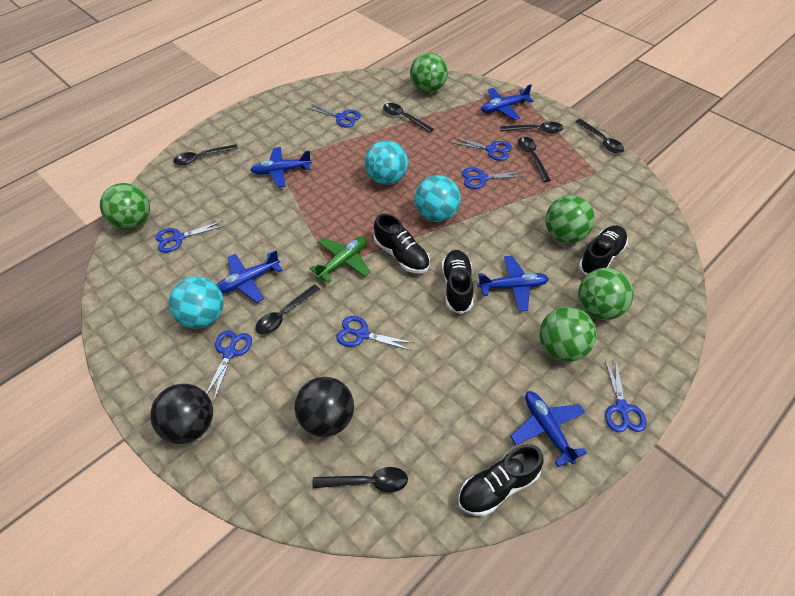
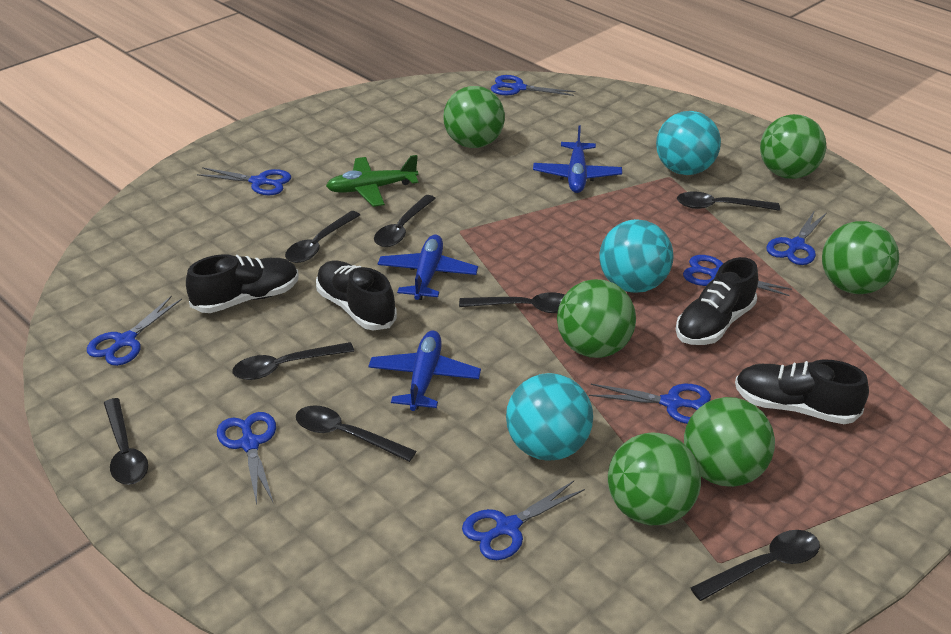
black ball: [150,383,213,444] [294,377,354,437] = 2 -> none = 0
black spoon: [173,144,238,165] [255,284,320,335] [313,467,408,492] [383,103,434,133] [500,122,564,133] [518,137,551,182] [576,119,624,153] = 7 -> [104,398,148,485] [233,342,354,380] [285,211,360,263] [296,405,416,462] [374,195,436,247] [459,292,565,313] [677,192,780,211] [690,530,820,601] = 8
blue plane: [217,250,283,303] [250,147,312,188] [478,256,549,311] [481,84,533,120] [510,391,587,467] = 5 -> [368,330,481,411] [378,234,478,300] [533,125,622,193] = 3
blue scissors: [155,221,224,253] [206,330,252,401] [307,104,361,128] [336,316,414,351] [451,137,512,161] [462,167,526,189] [605,358,647,432] = 7 -> [87,296,182,366] [197,167,291,195] [217,412,276,505] [462,481,585,560] [491,75,575,96] [589,384,711,424] [683,255,792,296] [766,210,827,265] = 8
green ball: [100,183,150,229] [410,52,448,93] [539,307,596,362] [545,195,595,243] [578,268,634,320] = 5 -> [443,86,505,148] [557,279,636,358] [608,432,701,525] [684,397,775,487] [760,114,826,179] [822,221,899,294] = 6

